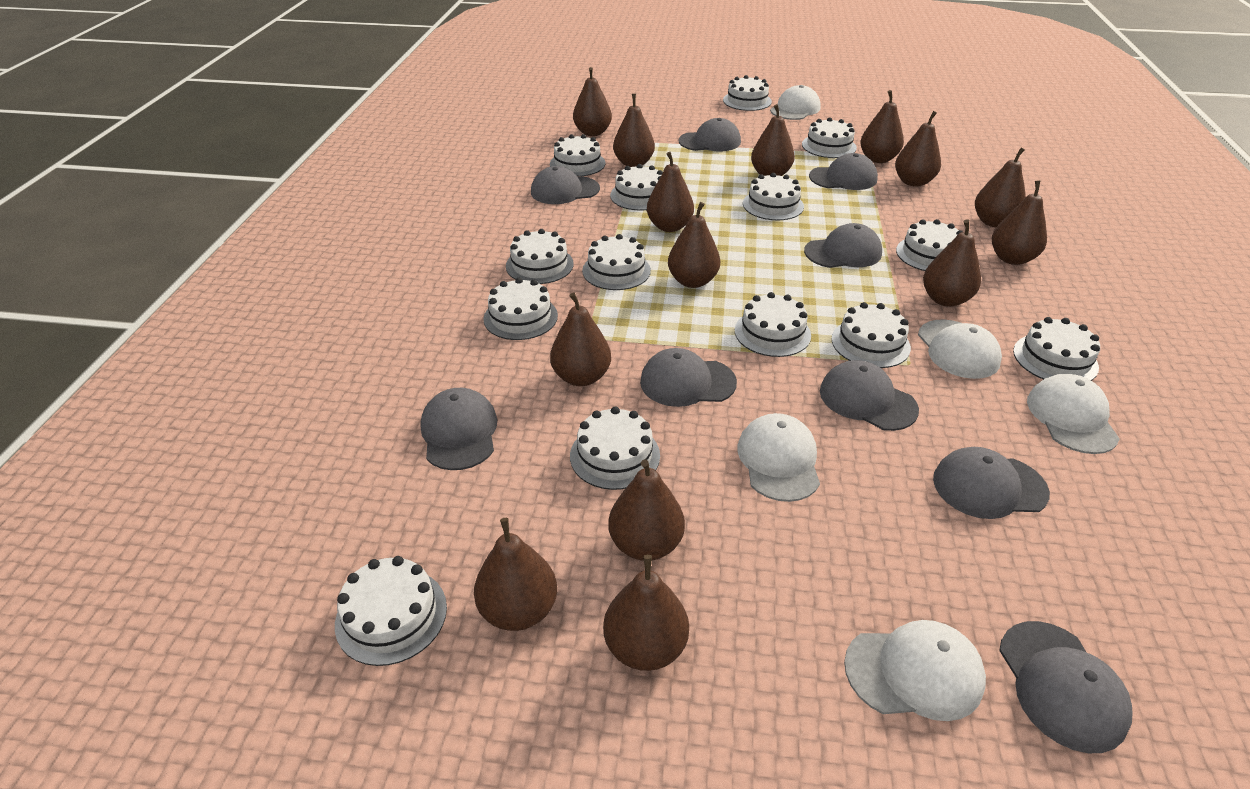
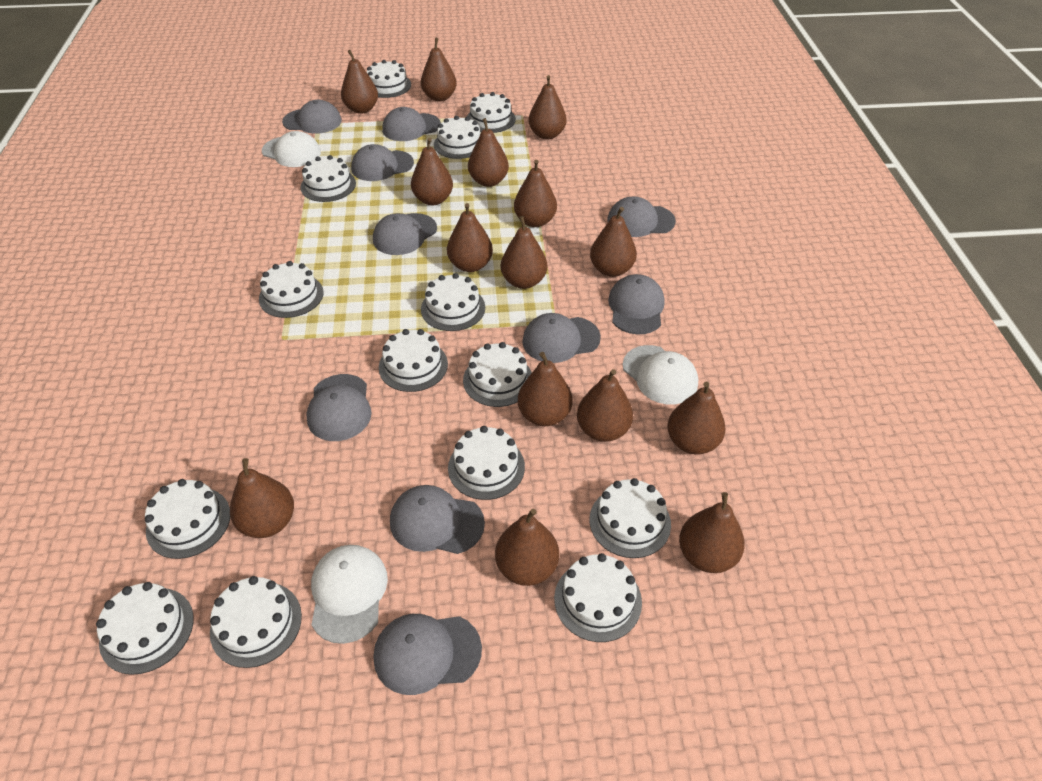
brown pear: [474,518,557,631] [550,292,611,386] [573,67,612,136] [603,555,689,671] [608,459,685,561] [613,94,655,167] [647,152,694,232] [668,202,720,288] [751,104,795,176] [860,90,904,163] [895,111,941,187] [923,219,981,307] [975,148,1026,227] [992,180,1047,265] = 14 -> [230,458,294,538] [341,50,378,114] [411,138,453,205] [421,37,457,101] [447,203,493,272] [468,118,509,187] [495,509,559,586] [501,216,547,289] [514,160,557,227] [518,352,573,426] [529,75,567,140] [577,369,633,442] [590,207,637,277] [667,382,726,455] [679,492,745,573] = 15
grey cap: [420,388,497,470] [531,166,600,204] [640,348,737,407] [679,118,741,151] [804,223,882,268] [809,153,878,190] [820,360,919,431] [933,447,1050,519] [999,621,1133,753] = 9 -> [282,100,342,134] [306,374,372,441] [351,144,414,181] [373,213,437,255] [374,614,482,695] [382,107,441,141] [390,485,485,554] [522,313,601,363] [607,196,676,237] [608,274,665,334] = 10
white cap: [738,413,820,502] [770,85,821,120] [844,620,986,721] [918,319,1002,379] [1027,374,1120,454] = 5 -> [262,131,321,167] [311,545,388,644] [623,345,698,404] = 3

